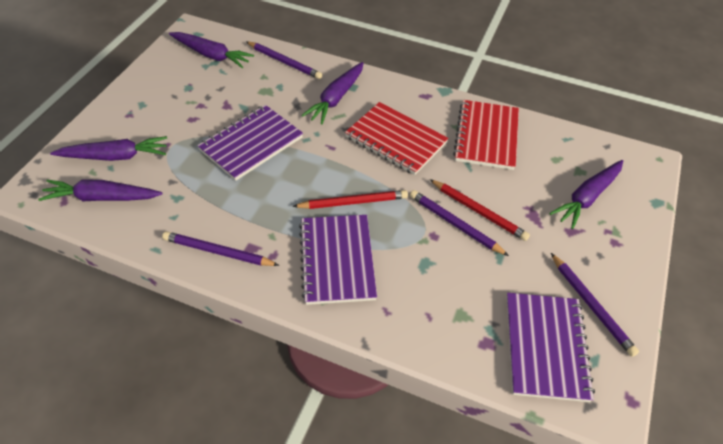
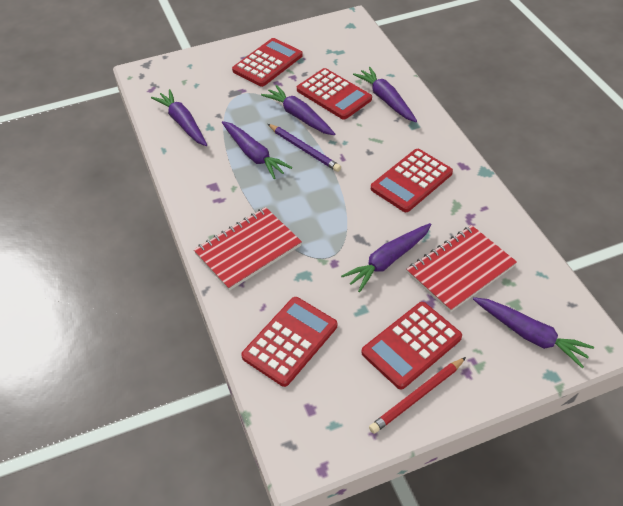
purple carrot: [38,179,163,201] [50,136,167,161] [169,32,254,68] [301,62,364,124] [550,160,623,229] = 5 -> [151,89,207,146] [222,121,292,179] [261,85,335,135] [341,223,432,292] [353,67,417,122] [473,297,594,368] = 6
purple notebook: [197,105,303,181] [299,215,377,305] [506,293,595,402] = 3 -> none = 0
purple pencil: [162,231,279,266] [246,41,322,79] [410,190,509,256] [551,253,639,357] = 4 -> [268,124,341,172] = 1
red calculator: none = 0 -> [232,38,303,87] [241,297,337,387] [297,68,372,119] [361,302,462,389] [371,149,453,212] = 5
red pencil: [292,190,408,209] [430,179,530,241] = 2 -> [369,357,466,434] = 1

